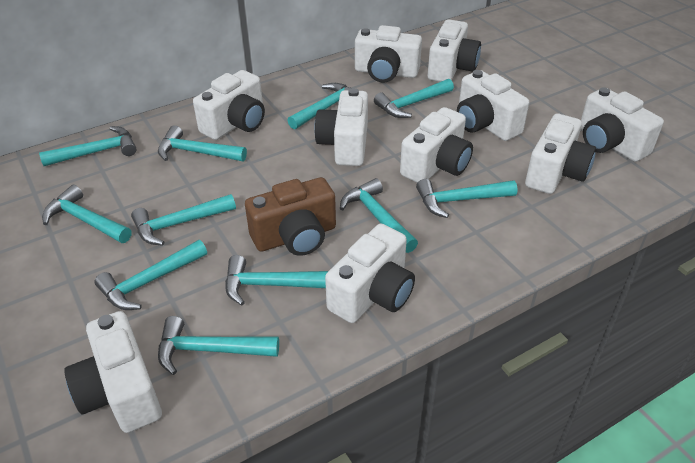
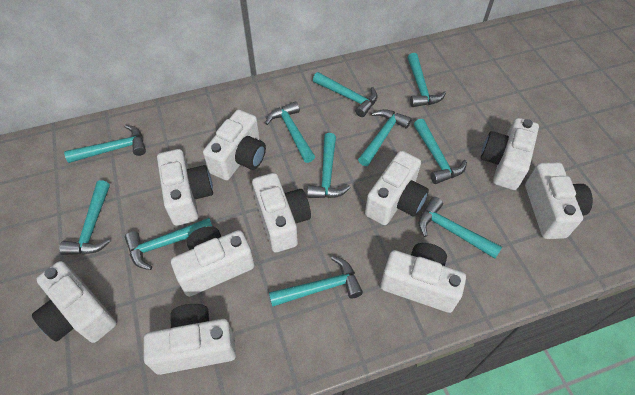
brown camera: [245,177,336,256] = 1 -> none = 0

